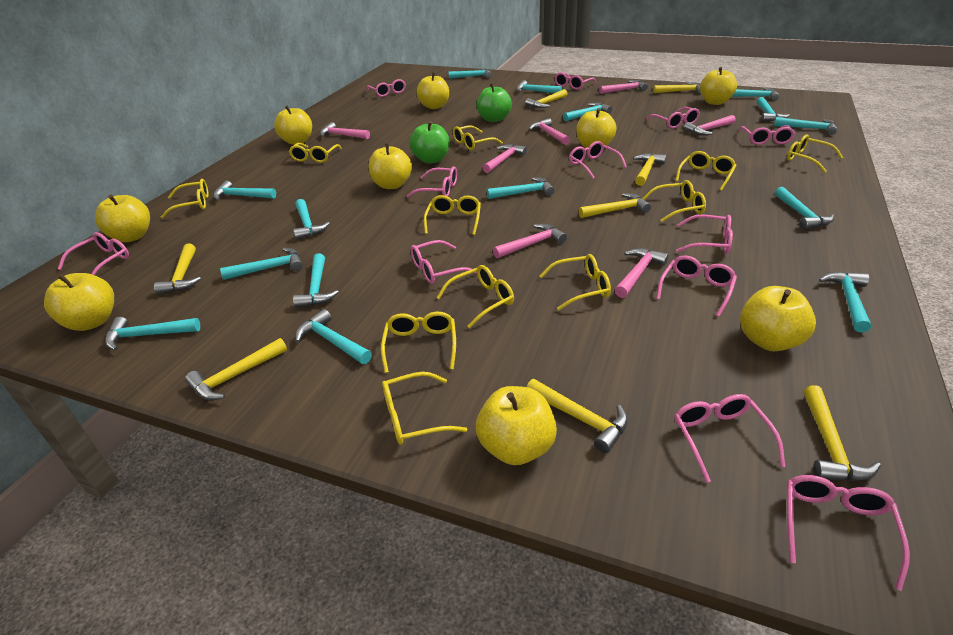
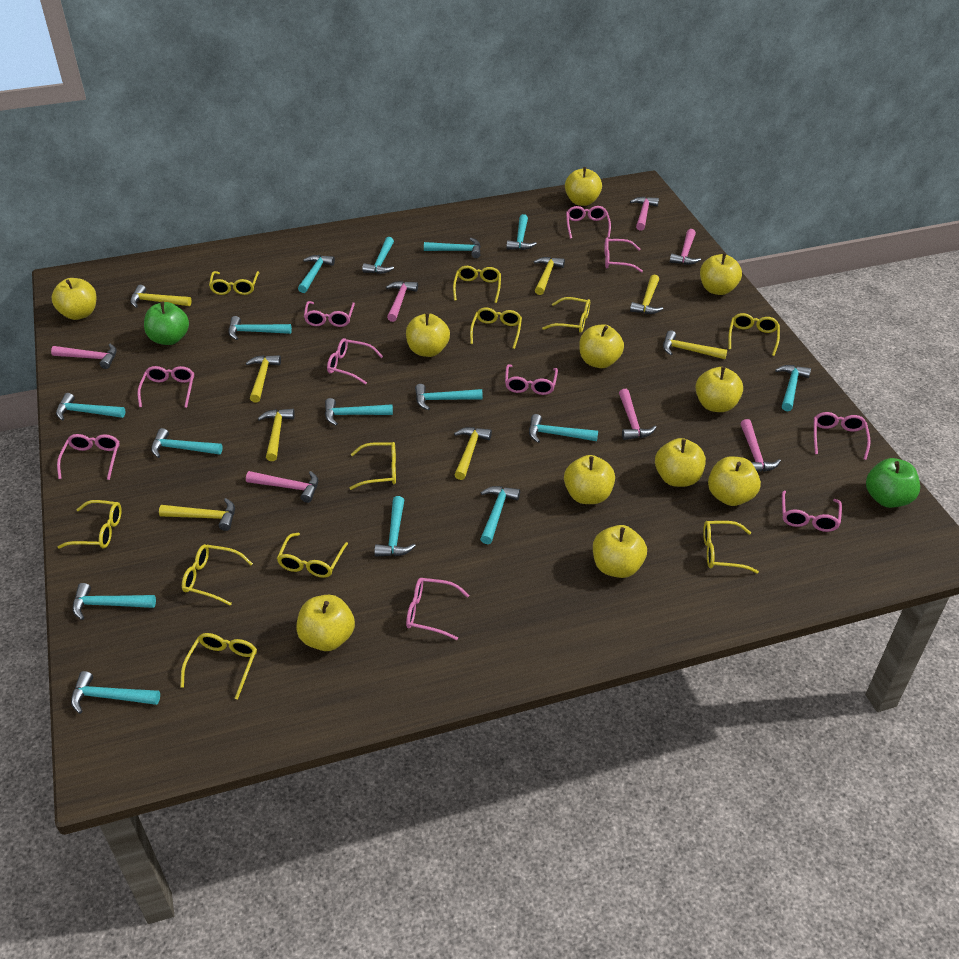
pink glasses: [58,232,129,275] [367,79,406,97] [407,167,457,198] [411,240,477,284] [555,72,597,90] [569,141,627,179] [647,107,700,129] [656,255,737,317] [674,394,785,483] [676,215,733,254] [739,125,795,145] [787,475,910,591] = 12 -> [57,434,120,480] [137,366,194,408] [304,301,355,327] [327,338,383,385] [406,578,470,640] [505,364,558,395] [566,206,611,239] [604,238,643,273] [782,491,842,532] [814,412,871,460] = 10
yellow apple: [44,273,114,331] [95,195,150,242] [274,106,312,145] [369,144,412,189] [416,72,449,109] [476,386,557,465] [576,108,616,148] [700,67,737,105] [740,286,816,351] = 9 -> [51,278,96,320] [296,595,355,651] [406,313,450,357] [564,455,615,504] [565,167,602,206] [579,324,624,368] [593,525,647,578] [655,438,706,487] [695,367,743,412] [700,253,742,295] [708,456,761,506] = 11

